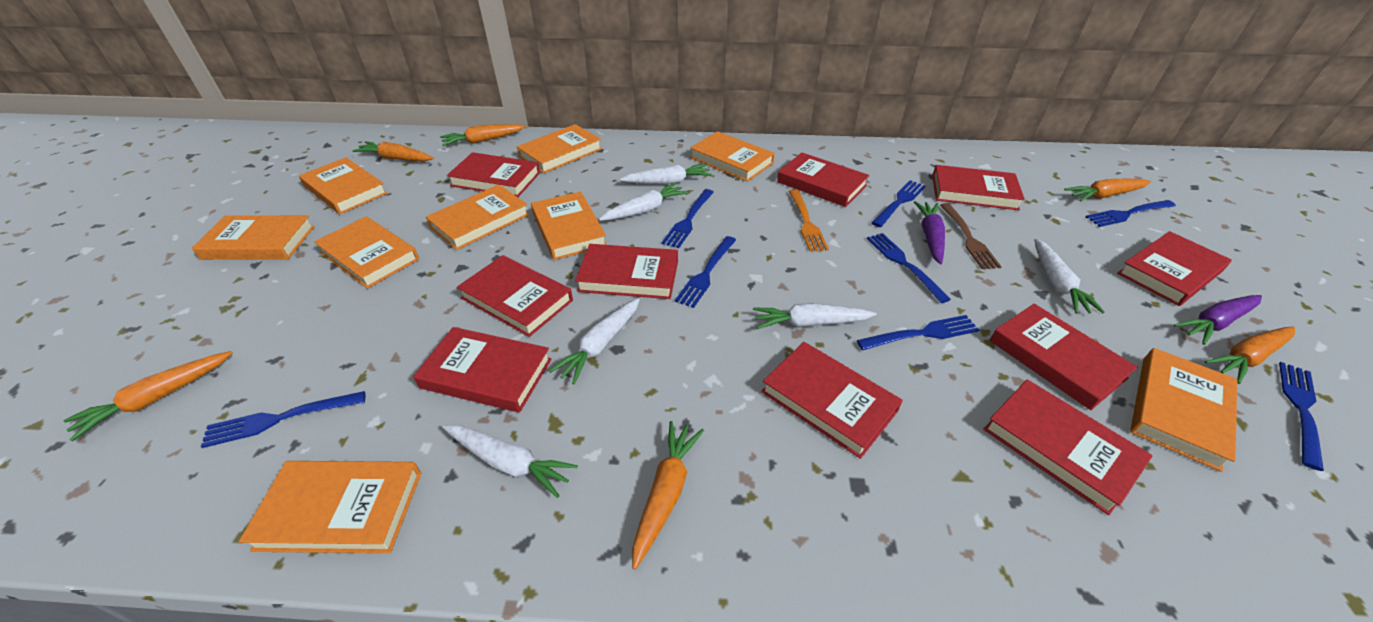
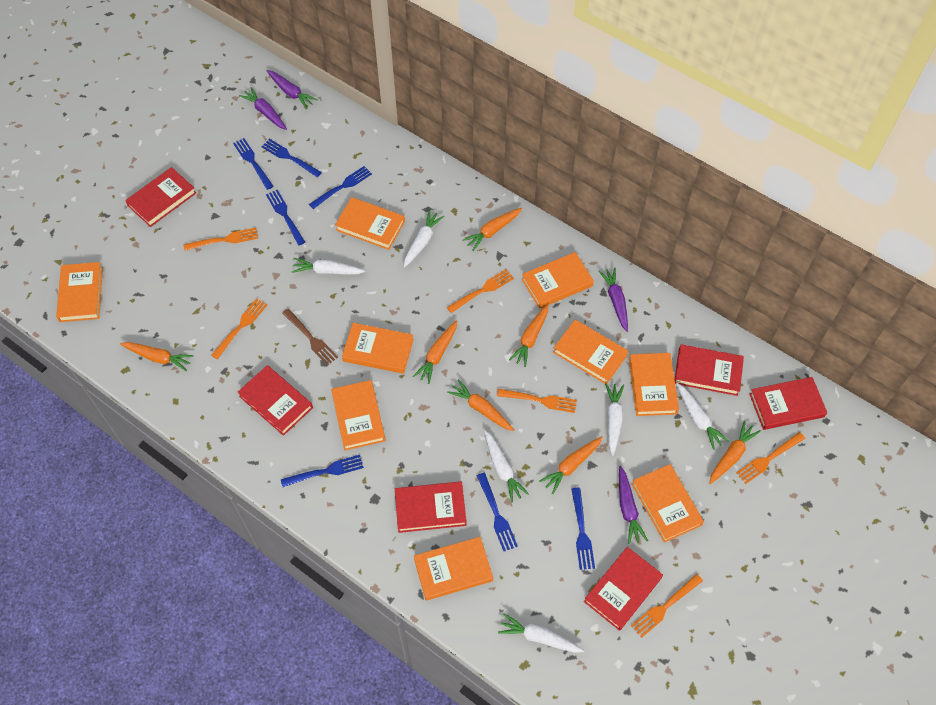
blue fork: [201,391,365,448] [662,189,714,248] [675,236,736,308] [857,315,979,350] [867,233,951,303] [872,180,926,227] [1086,200,1176,227] [1279,362,1324,471] = 8 -> [233,138,274,190] [262,139,322,177] [266,190,305,245] [281,455,364,487] [309,166,372,209] [477,473,518,551] [571,488,595,570] = 7
orange carrot: [64,351,232,442] [352,141,434,161] [440,124,525,146] [632,421,704,570] [1064,179,1151,202] [1205,327,1295,384] = 6 -> [120,342,194,371] [413,320,457,384] [447,379,514,431] [462,208,522,251] [509,304,548,367] [539,436,603,494] [709,420,761,484] = 7
orange fork: [789,189,829,252] = 1 -> [183,228,258,251] [211,298,267,359] [447,269,514,313] [497,389,577,413] [631,574,703,638] [736,432,805,484] = 6
purple carrot: [914,201,945,265] [1173,295,1262,345] = 2 -> [239,87,287,130] [266,70,318,109] [599,267,628,332] [619,466,648,544] = 4
red book: [413,327,552,412] [447,152,540,197] [457,255,573,337] [575,244,678,299] [761,342,903,459] [777,153,869,207] [932,165,1025,210] [983,379,1153,515] [990,304,1138,410] [1117,231,1232,306] = 10 -> [125,167,196,227] [237,365,313,436] [395,482,467,533] [584,547,663,631] [674,344,744,396] [749,377,827,430] = 6

